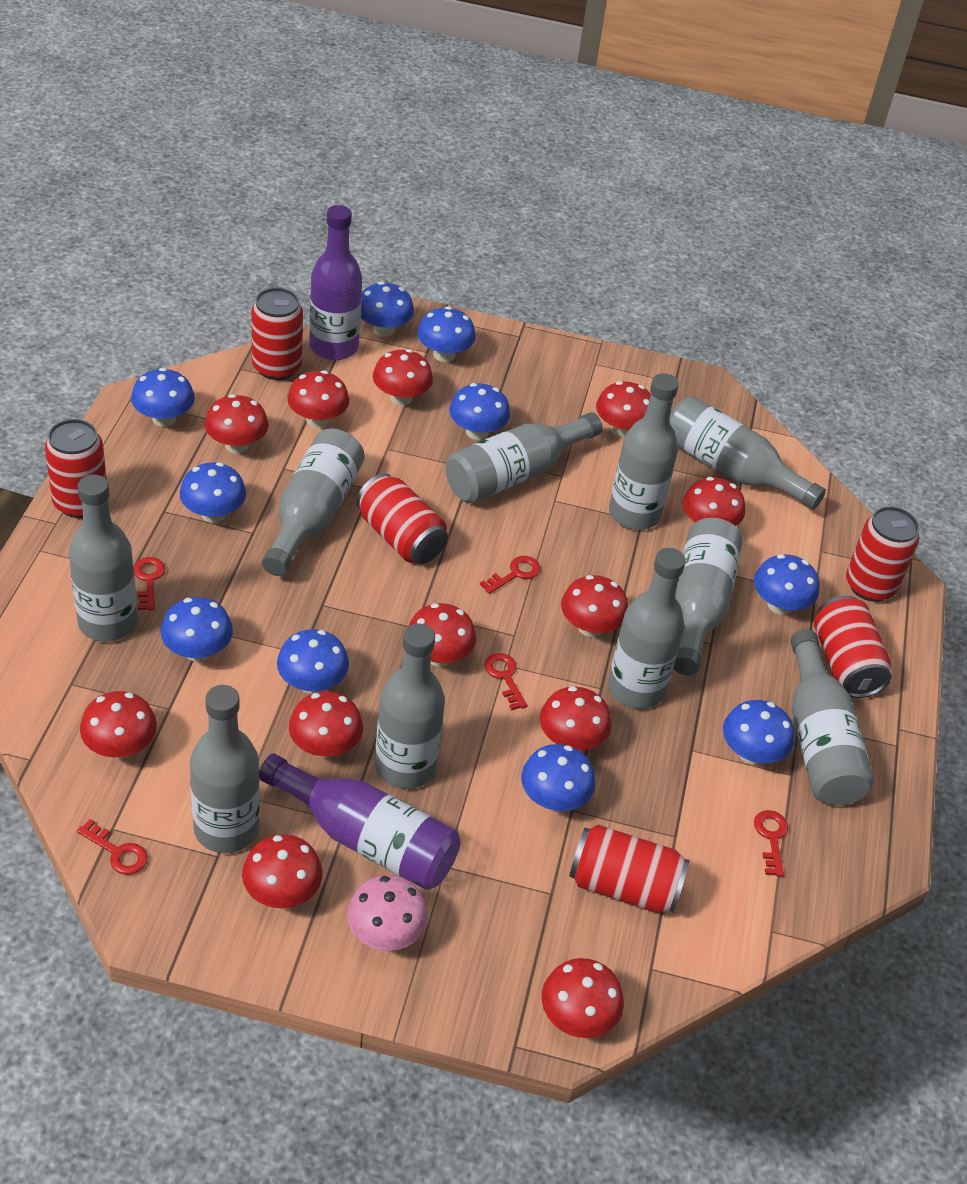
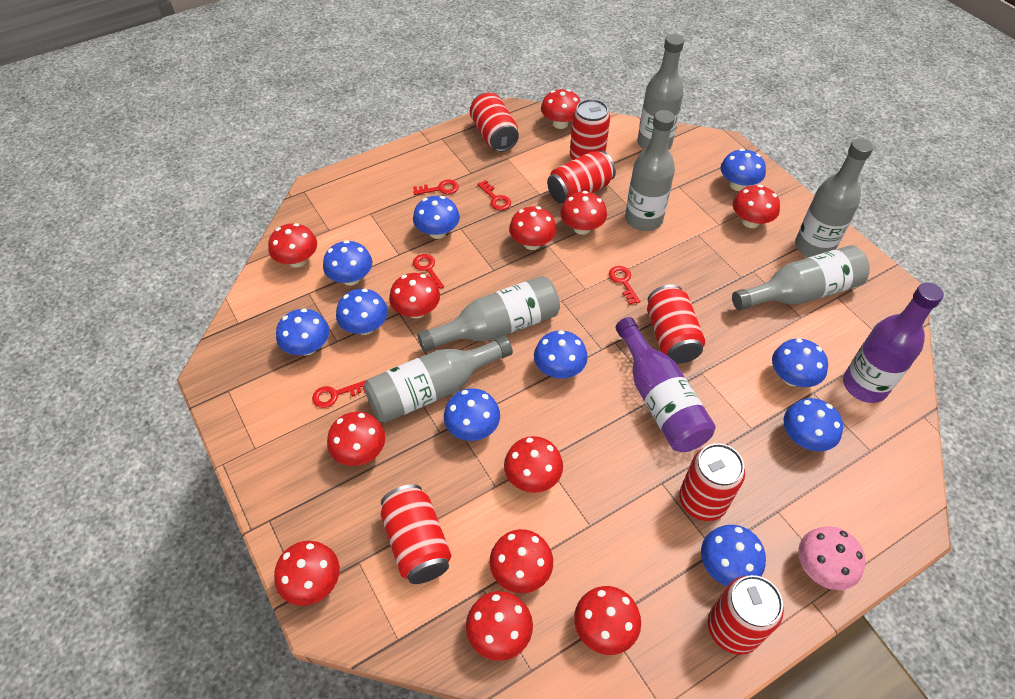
grey bottle: [69,474,138,642] [190,685,260,853] [262,428,365,576] [375,623,445,789] [446,412,602,503] [608,548,686,709] [609,373,679,530] [669,396,826,510] [674,518,743,676] [791,629,874,805] = 10 -> [364,336,513,423] [417,276,560,352] [625,110,675,231] [637,34,684,150] [732,245,870,311] [795,138,873,257] = 6
red can: [45,419,107,518] [251,288,303,380] [357,473,448,564] [569,825,690,913] [814,595,891,698] [846,506,919,602] = 6 -> [381,484,451,584] [470,93,519,152] [547,150,616,204] [570,99,610,160] [647,284,705,364] [679,443,745,521] [708,575,784,655] = 7

